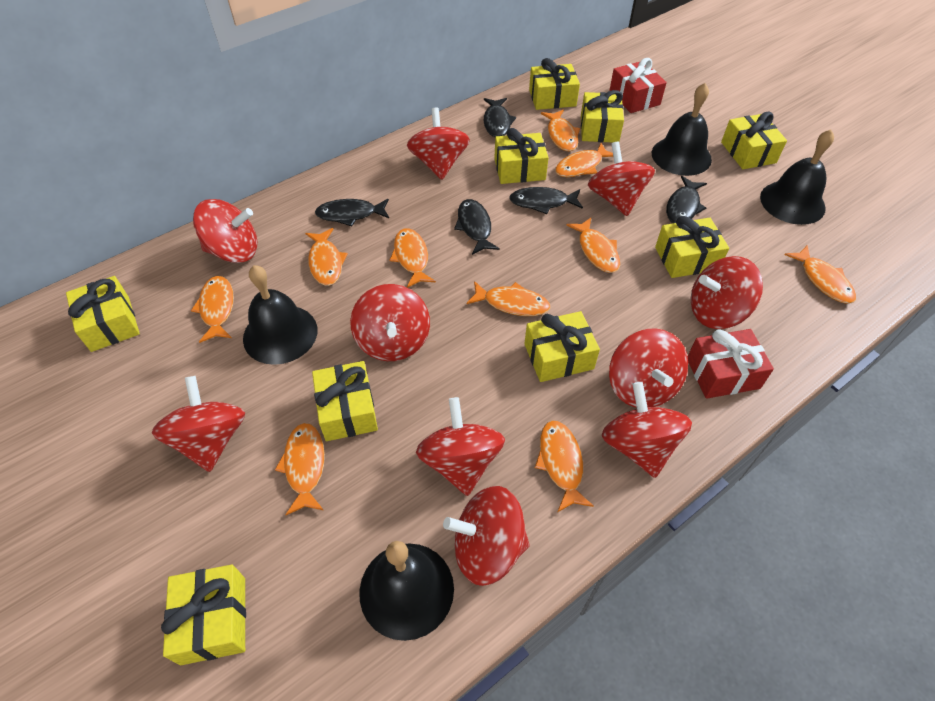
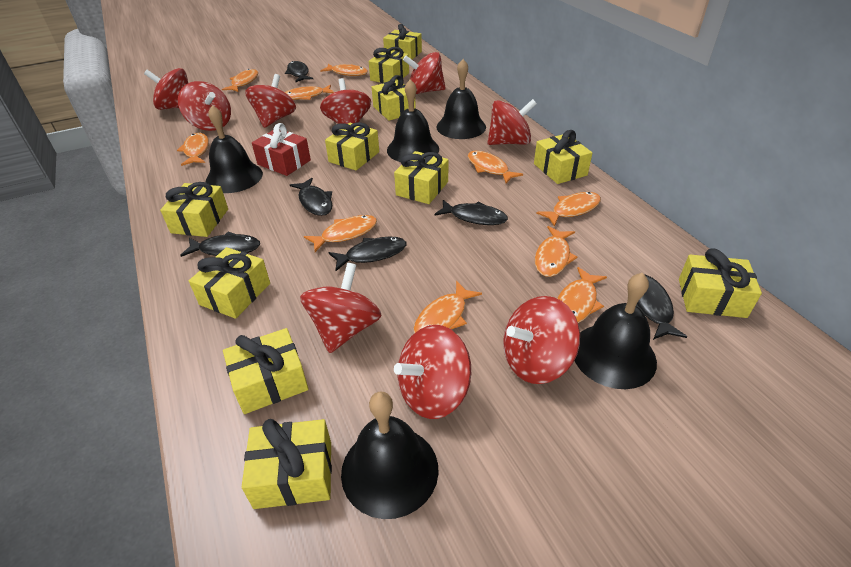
black bell: [243,265,317,365] [359,541,454,641] [652,83,712,176] [760,130,834,225] = 4 -> [206,105,263,193] [341,392,439,519] [387,79,439,162] [436,59,486,139] [574,273,657,389] = 5
black fish: [315,199,389,226] [454,199,500,255] [484,98,516,137] [509,187,583,214] [666,176,707,223] = 5 -> [180,231,260,257] [285,61,313,82] [290,178,332,216] [329,237,407,271] [434,200,508,225] [636,275,687,340] = 6
red gift: [609,58,667,113] [687,329,774,399] = 2 -> [252,123,311,176] = 1
red spinning top: [152,376,245,472] [193,199,257,263] [350,284,430,361] [407,108,470,180] [416,397,505,496] [443,486,530,586] [588,141,655,216] [602,382,692,478] [609,328,688,408] [691,256,763,329] = 10 -> [144,68,188,110] [178,81,231,131] [245,74,296,128] [300,263,382,353] [320,78,371,124] [394,325,471,419] [403,52,446,94] [487,99,537,145] [503,296,580,384] = 9
yellow gift: [66,276,140,352] [161,565,246,665] [312,361,378,441] [494,128,549,184] [524,311,600,382] [529,58,580,110] [581,90,624,143] [655,216,729,278] [721,112,787,169] = 9 -> [160,182,228,237] [189,247,270,319] [223,328,308,414] [242,419,332,509] [325,122,379,170] [369,47,409,83] [372,75,416,121] [383,24,422,59] [394,151,448,204] [534,130,592,184] [679,248,762,318] = 11

